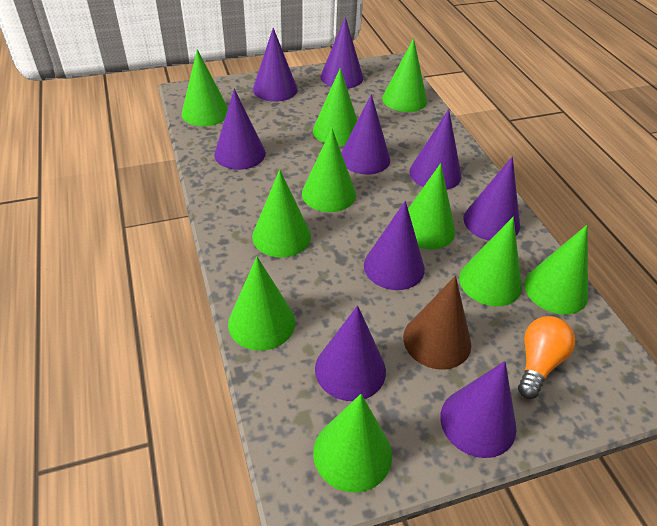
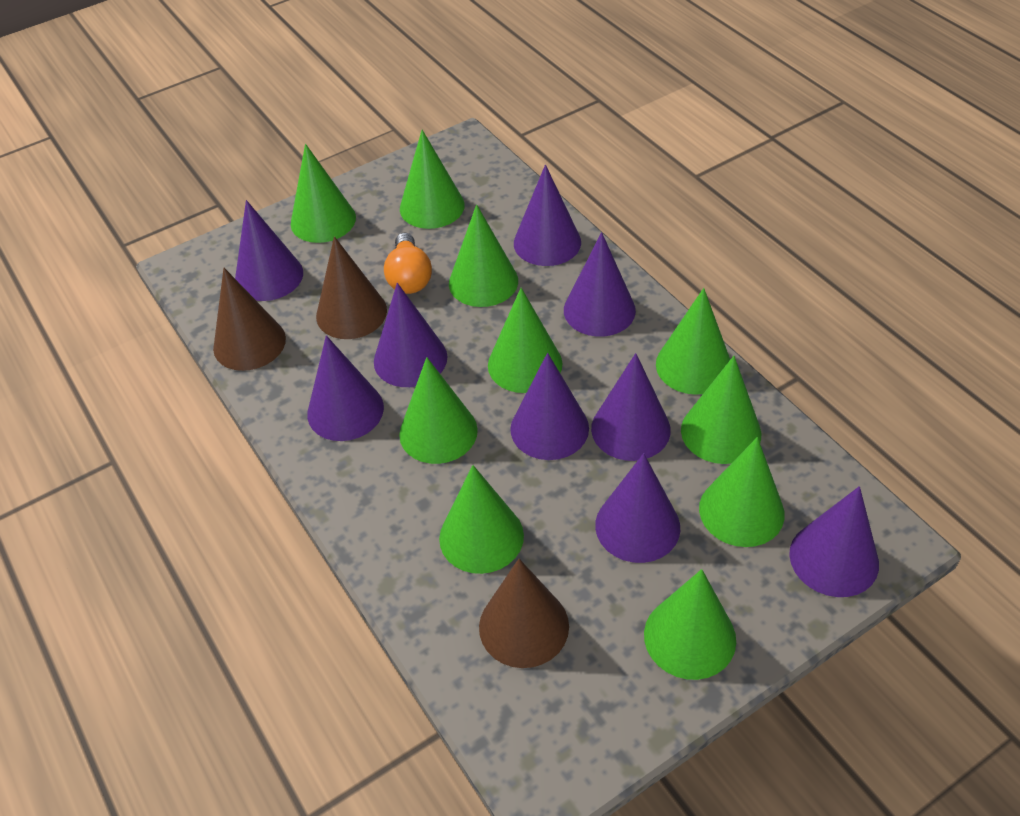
brown cone: [403,276,471,370] = 1 -> [213,268,286,371] [316,236,387,339] [479,559,569,668] = 3

